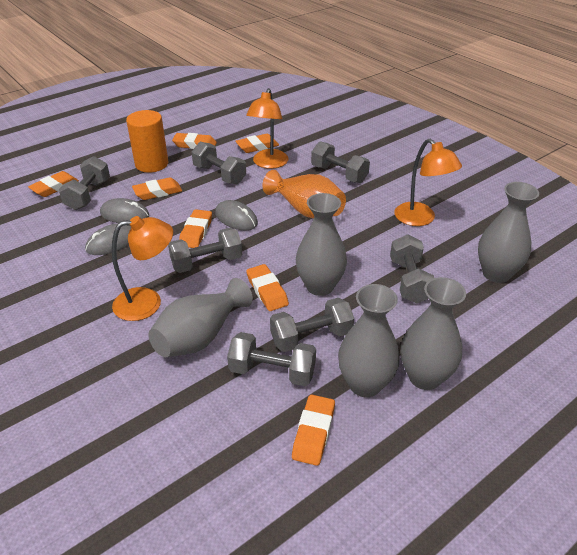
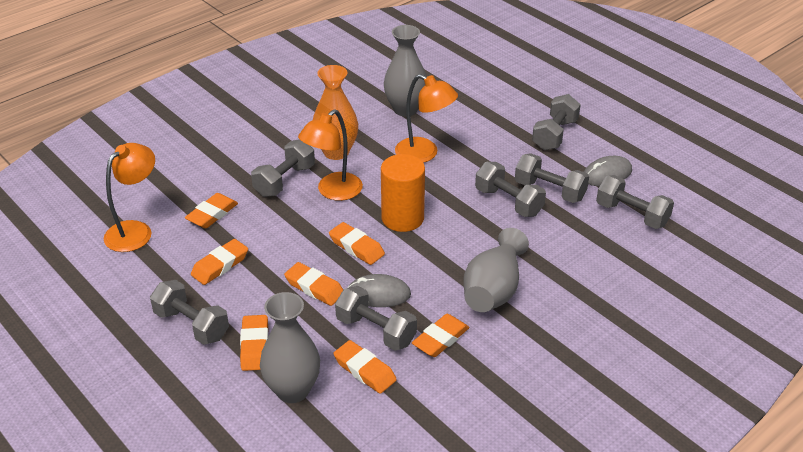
grey mouse: [85,223,131,255] [100,198,149,223] [215,200,258,230] = 3 -> [348,274,411,307] [584,156,632,186] = 2
grey vase: [148,278,253,357] [296,193,347,296] [338,284,400,397] [401,277,466,390] [478,182,539,283] = 5 -> [260,292,320,403] [384,25,427,116] [463,228,529,312] = 3

